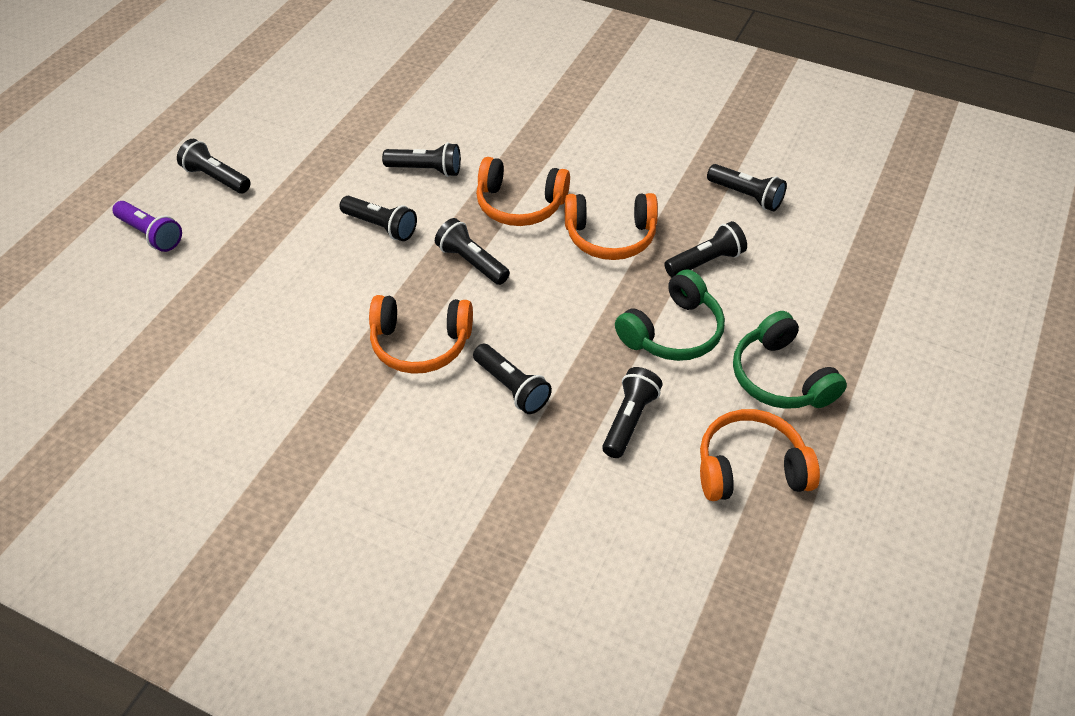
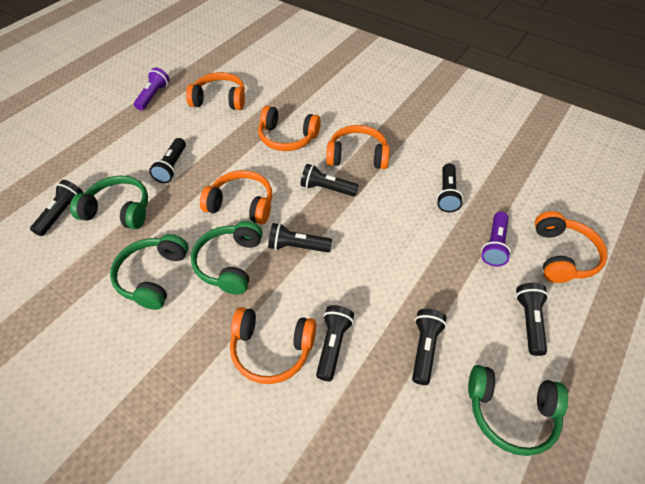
green headphones: [615,270,725,361] [733,311,847,409] = 2 -> [70,176,148,229] [110,234,189,310] [191,221,263,295] [468,365,568,456] = 4
orange headphones: [369,295,473,374] [476,157,570,226] [565,193,658,260] [700,409,820,501] = 4 -> [186,72,245,110] [200,170,272,224] [230,307,316,384] [258,106,321,151] [326,125,390,169] [535,211,608,283] = 6
purple flashlight: [112,201,182,252] = 1 -> [134,67,169,110] [481,212,511,266] = 2

